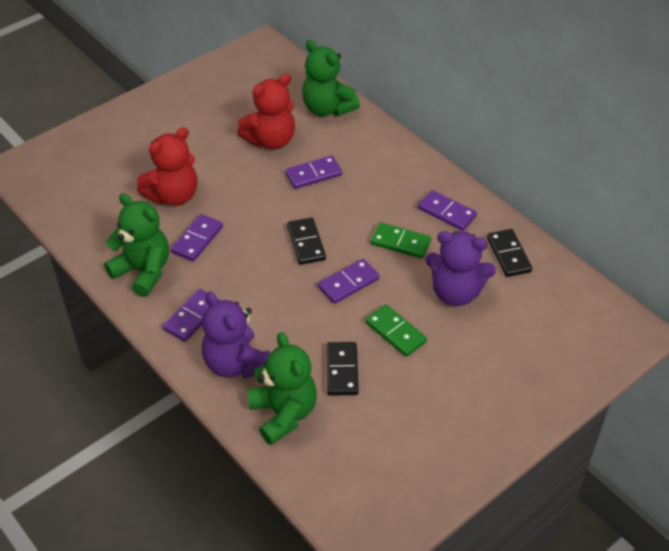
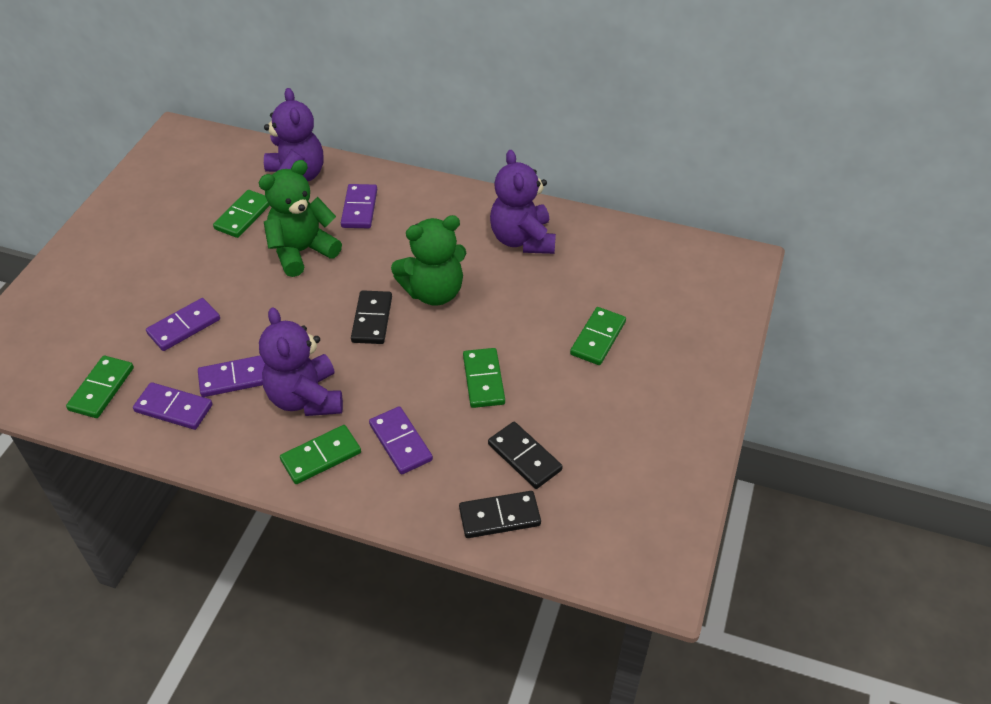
green domino: [365,304,427,357] [371,222,431,259] = 2 -> [66,356,134,418] [213,190,270,238] [280,425,361,484] [463,348,505,408] [570,307,626,365] = 5
green teddy bear: [104,193,169,297] [247,332,317,445] [302,40,360,116] = 3 -> [259,160,342,277] [391,215,466,306] = 2
purple teddy bear: [202,291,270,378] [425,231,496,306] = 2 -> [259,307,343,416] [264,88,323,181] [490,150,556,254] = 3
red teddy bear: [137,127,197,206] [237,74,295,150] = 2 -> none = 0

